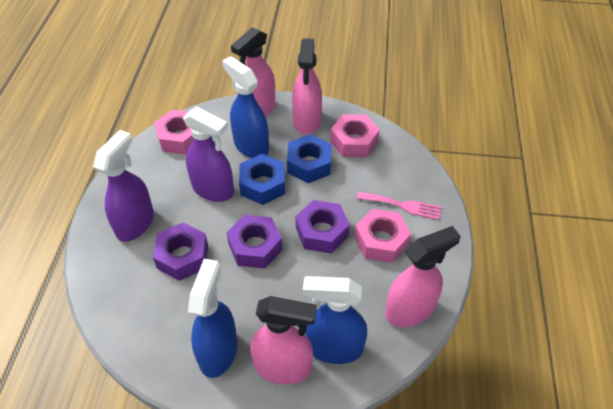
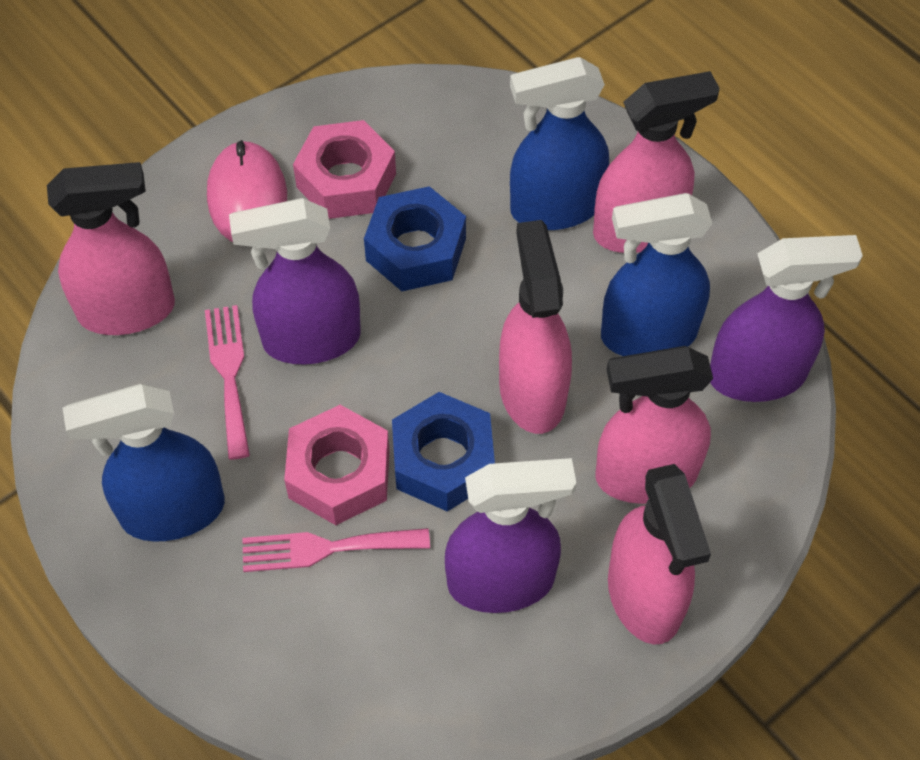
pink fork: [357,191,441,220] = 1 -> [205,305,250,460] [242,528,430,572] = 2
pink mouse: none = 0 -> [207,140,287,242] = 1
pink nut: [154,110,194,154] [330,114,380,157] [354,209,411,263] = 3 -> [284,405,389,525] [293,120,396,219] = 2
pink spray bottle: [231,27,275,117] [250,296,317,385] [292,38,322,134] [385,226,461,327] = 4 -> [47,162,175,335] [499,220,572,434] [593,71,720,253] [596,346,713,504] [608,464,711,644] = 5
purple nut: [153,223,208,281] [227,215,283,268] [296,200,350,253] = 3 -> none = 0
purple spray bottle: [93,130,154,242] [183,106,234,202] = 2 -> [229,198,361,364] [445,458,576,613] [710,235,863,402] = 3

